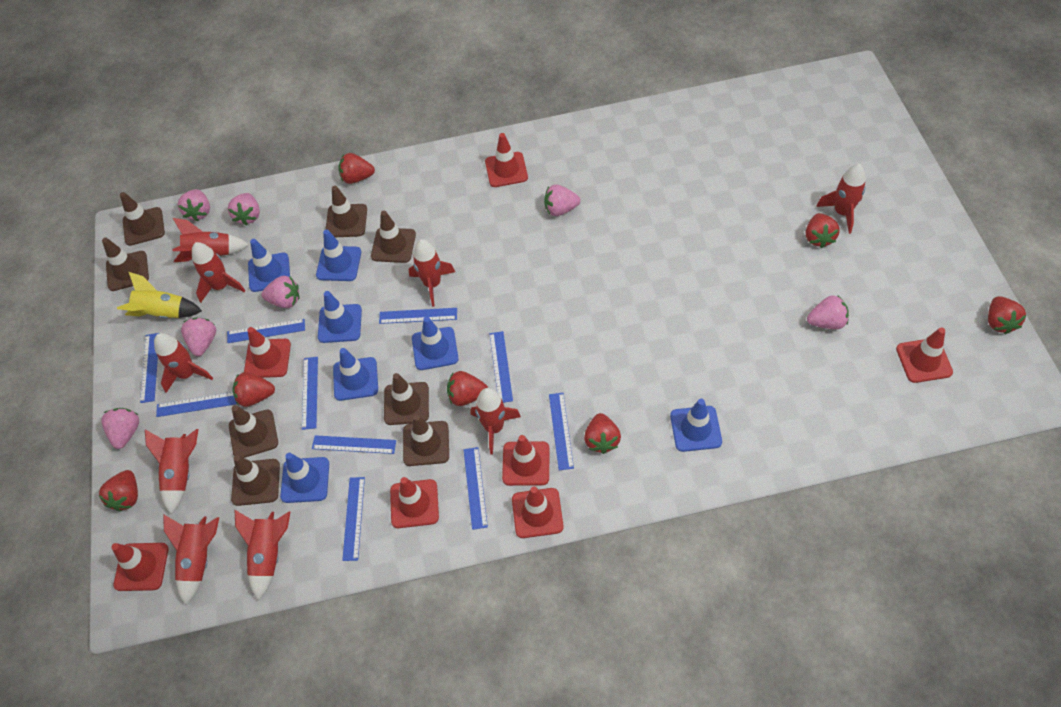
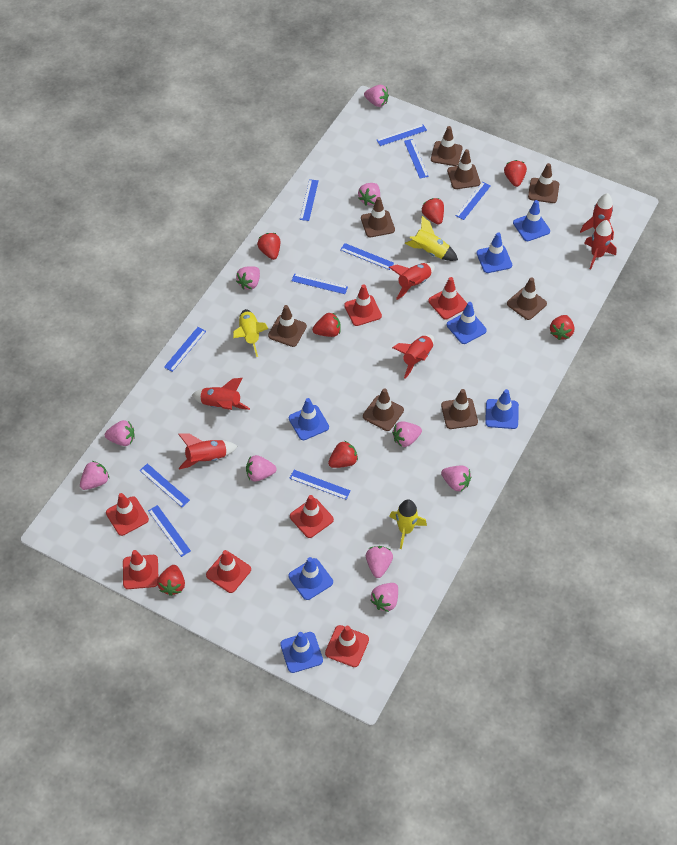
pink strawberry: [101,408,139,449] [178,189,210,221] [181,318,216,356] [228,193,260,225] [261,276,300,308] [544,184,581,216] [807,295,849,329] = 7 -> [80,461,109,490] [105,420,135,446] [236,266,260,290] [246,455,277,482] [358,183,380,205] [364,85,389,107] [366,546,393,578] [370,583,398,612] [392,421,422,447] [441,465,471,491] = 10
red rocket: [145,429,198,514] [154,333,213,393] [163,514,219,605] [172,218,249,262] [192,242,245,303] [234,510,290,601] [409,239,455,307] [471,388,521,455] [816,164,866,234] = 9 -> [178,434,238,469] [191,378,250,410] [389,263,435,300] [392,334,434,379] [580,193,614,240] [584,220,617,269] = 6
yellow rocket: [117,272,202,319] = 1 -> [233,309,268,357] [389,499,427,549] [405,216,458,261] = 3

